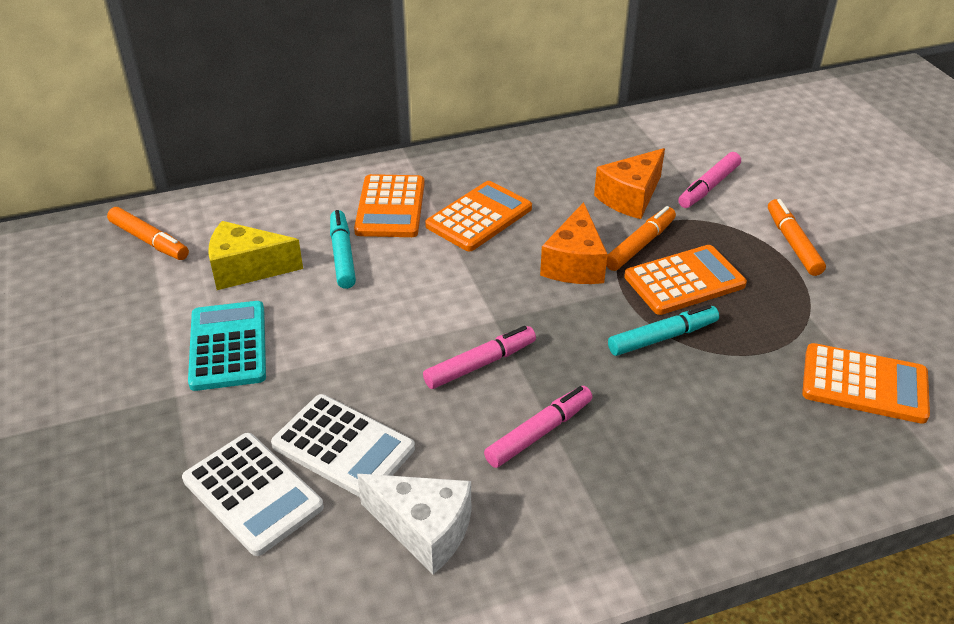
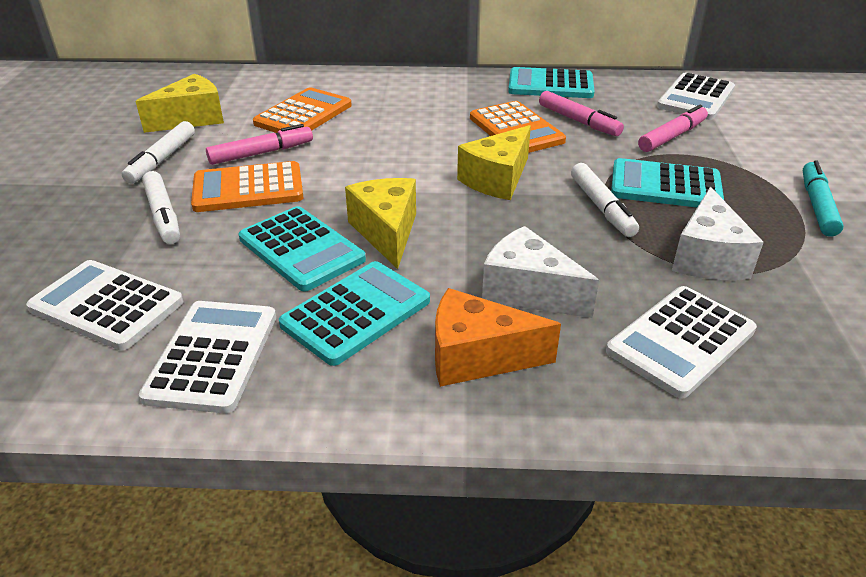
orange calculator: [354,174,425,237] [425,181,532,251] [624,245,747,315] [802,343,930,424] = 4 -> [191,161,304,212] [253,87,352,133] [470,101,566,153] = 3
orange cheese: [540,202,607,284] [594,148,665,219] = 2 -> [435,288,561,387] = 1
orange marker: [107,207,189,260] [606,206,676,271] [768,199,826,276] = 3 -> none = 0
turquoise calculator: [188,301,266,391] = 1 -> [239,206,366,292] [279,261,430,366] [508,67,594,98] [611,158,724,207] = 4
turquoise marker: [330,210,356,289] [608,305,719,356] = 2 -> [803,160,844,237] = 1
white calculator: [182,433,324,556] [271,394,415,497] = 2 -> [26,260,183,350] [139,301,276,413] [606,286,757,398] [657,73,735,120] = 4
white cheese: [357,474,471,574] = 1 -> [482,226,599,318] [672,187,764,280] = 2
white marker: none = 0 -> [122,121,195,184] [142,171,180,244] [571,163,639,237] = 3
yellow cheese: [208,221,303,290] = 1 -> [135,74,224,133] [345,178,416,269] [457,125,531,200] = 3

